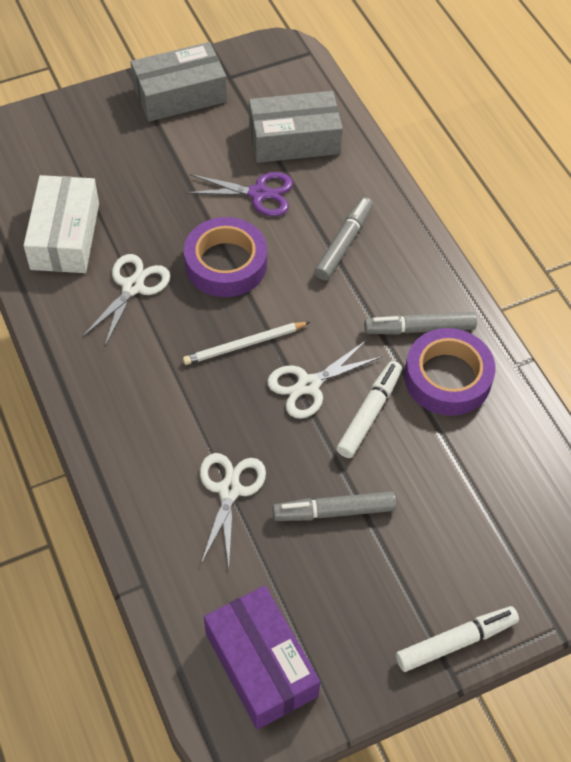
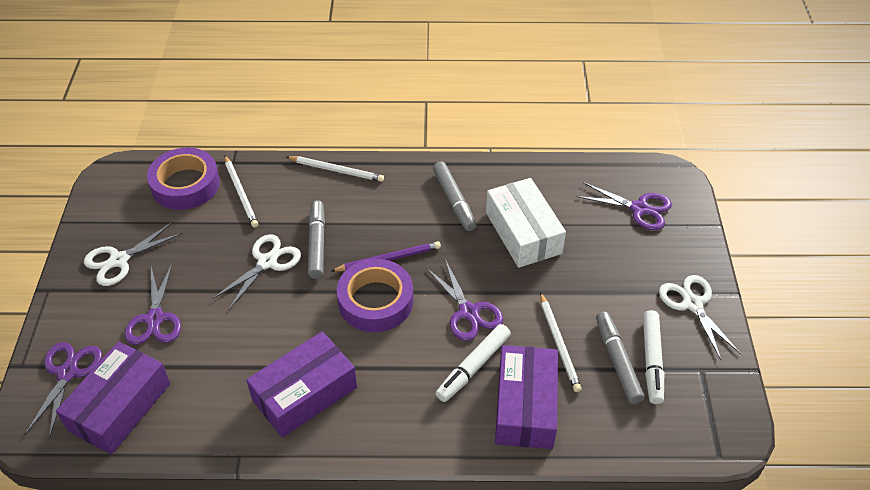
grey box: [131,42,227,122] [249,91,343,163] = 2 -> none = 0
purple box: [204,586,320,730] = 1 -> [56,341,170,455] [246,331,357,438] [495,345,558,449] = 3
purple pencil: none = 0 -> [331,241,441,272] = 1
purple scissors: [185,172,293,217] = 1 -> [25,342,102,439] [124,262,181,345] [426,259,503,341] [576,182,672,230] = 4
white pencil: [183,322,310,365] = 1 -> [225,156,259,228] [287,156,384,182] [540,292,582,392] = 3

